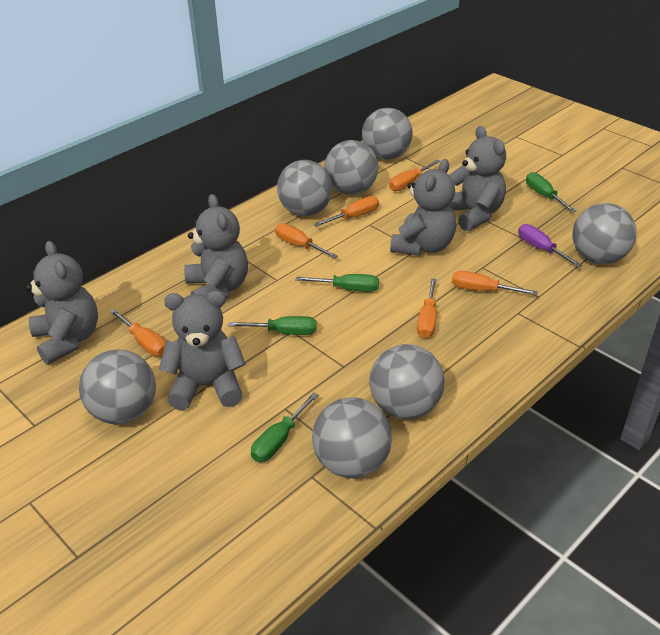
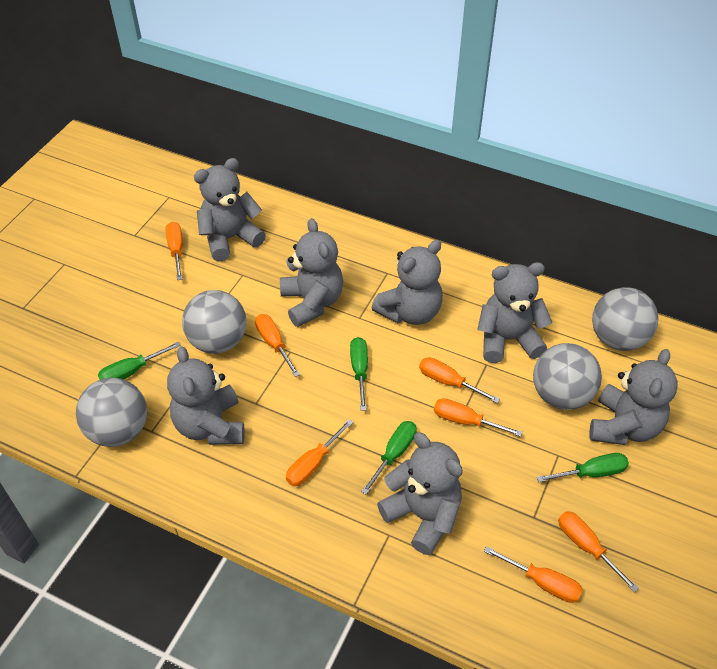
grey ball: [79,350,156,424] [277,160,333,216] [312,398,392,478] [325,140,378,195] [362,108,413,160] [369,344,444,419] [572,203,636,264] = 7 -> [76,378,147,447] [182,290,247,354] [533,343,602,410] [592,287,659,351] = 4
grey teddy bear: [26,241,98,365] [159,291,246,410] [184,194,248,299] [390,159,456,256] [450,126,506,231] = 5 -> [167,346,245,445] [194,158,266,262] [280,218,343,327] [372,240,443,325] [377,432,463,555] [477,262,552,363] [589,349,678,445] = 7
orange screwdriver: [109,309,166,356] [275,223,338,259] [313,196,379,227] [389,159,441,191] [417,278,437,338] [452,271,538,295] = 6 -> [166,222,183,280] [255,314,300,377] [286,419,353,486] [419,357,500,403] [434,398,523,437] [484,546,583,603] [558,511,639,592] = 7
purple screwdriver: [518,224,582,268] = 1 -> none = 0

